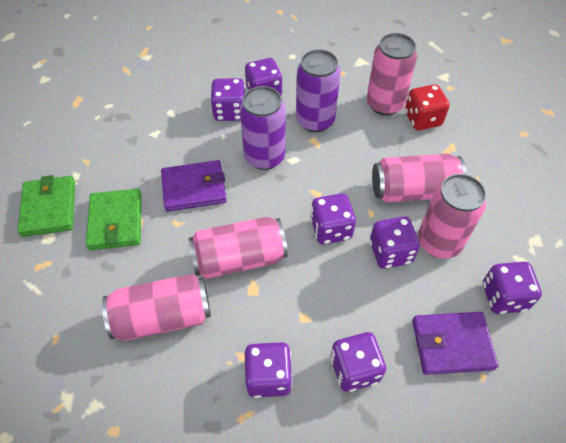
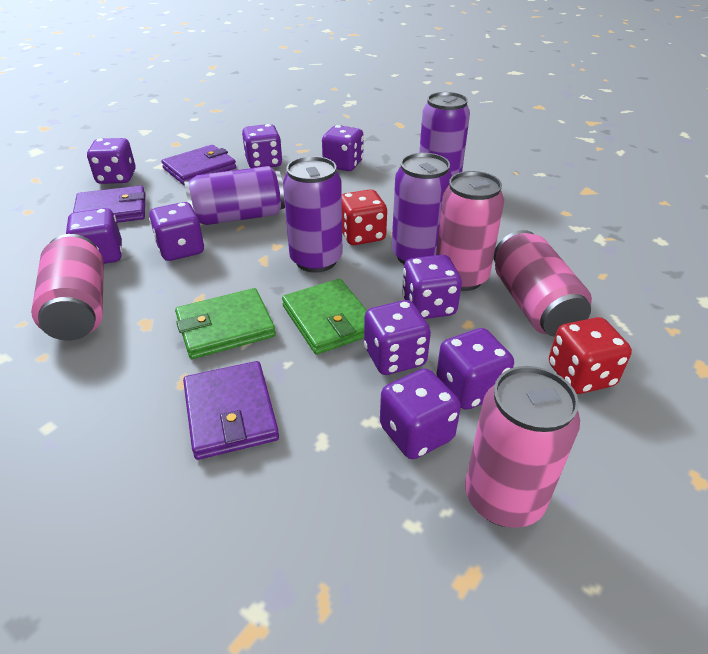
pink can: [102,274,211,341] [188,217,288,279] [367,33,417,116] [372,153,467,203] [418,174,486,259] = 5 -> [31,234,104,341] [436,171,504,291] [465,366,580,528] [494,230,592,337] = 4
purple can: [240,86,286,170] [296,49,341,132] = 2 -> [184,166,285,225] [283,156,342,273] [392,153,452,264] [419,92,470,176] = 4
purple dice: [210,78,245,121] [245,58,283,96] [245,342,293,398] [310,193,356,244] [330,332,386,392] [370,216,420,269] [483,262,542,314] = 7 -> [66,208,122,264] [87,138,136,184] [149,202,204,261] [242,124,283,168] [322,125,364,171] [364,300,431,375] [380,369,461,459] [402,255,462,319] [436,328,514,410] = 9
purple wallet: [161,160,227,212] [412,312,498,375] = 2 -> [73,186,145,223] [161,145,236,185] [183,361,279,460] = 3
red dice: [405,84,450,130] = 1 -> [342,189,387,245] [549,317,632,394] = 2

